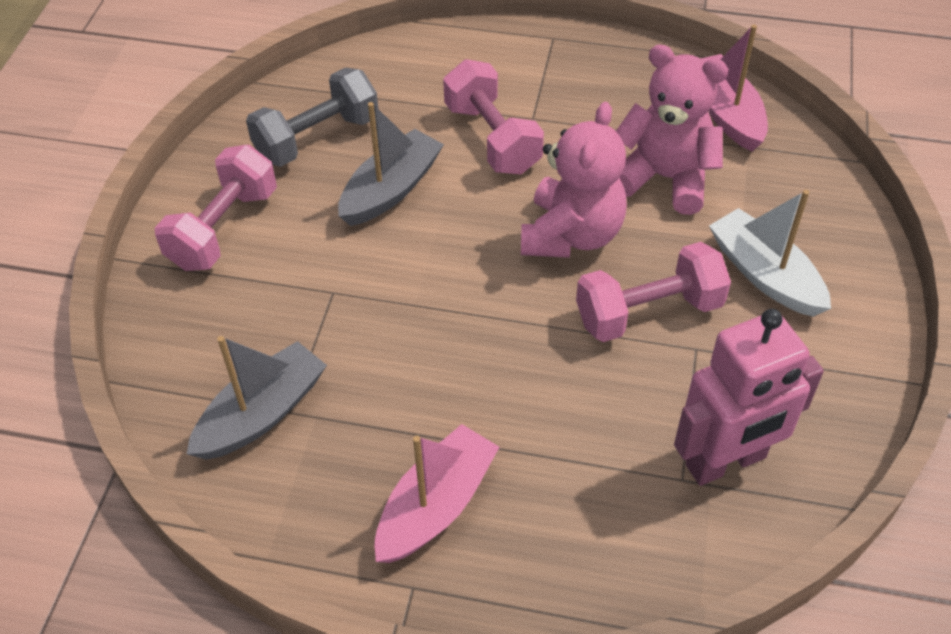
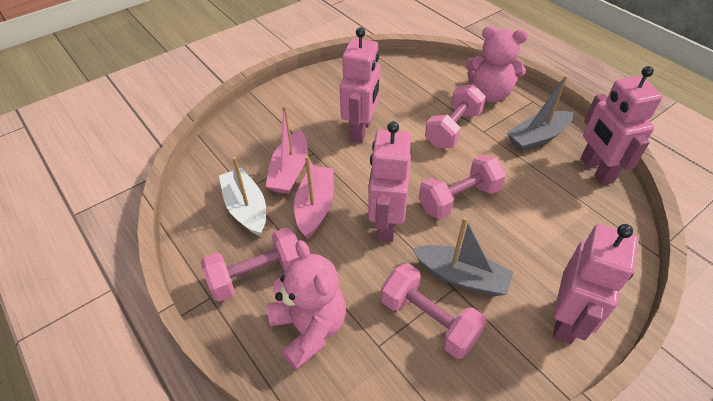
grey dumbbell: [246,68,378,167] = 1 -> none = 0
pink dumbbell: [154,145,277,271] [443,59,544,174] [576,242,731,342] = 3 -> [201,228,299,302] [381,263,487,359] [419,155,506,219] [425,84,486,148] = 4
pink robot: [674,309,824,486] = 1 -> [340,27,381,143] [368,121,411,242] [553,224,638,344] [581,66,663,185] = 4

